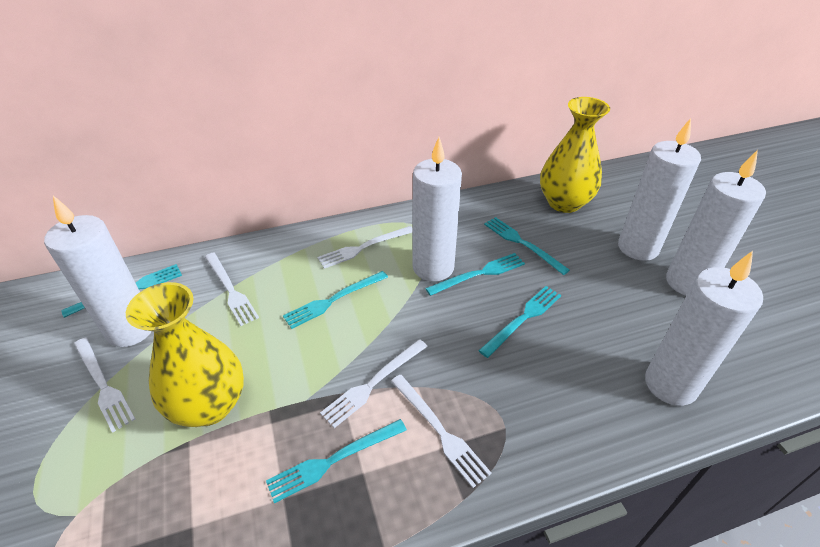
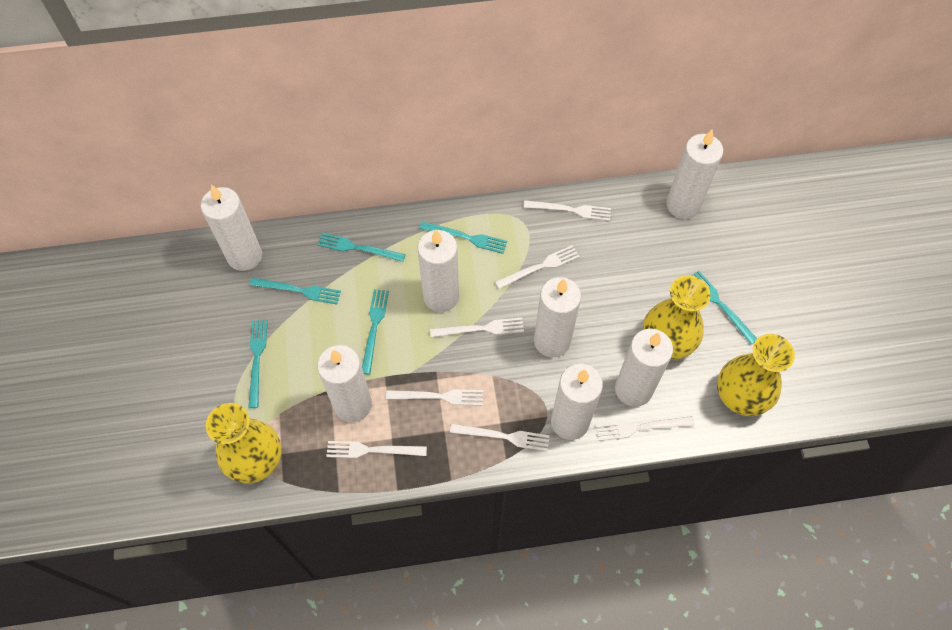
white candle: [44,196,152,347] [412,137,462,282] [618,118,701,261] [645,251,763,406] [666,150,766,296] = 5 -> [201,185,262,271] [317,345,372,422] [418,230,459,312] [534,277,581,357] [551,364,603,440] [615,329,673,407] [666,130,723,219] = 7
white fork: [74,338,135,433] [205,253,259,326] [317,226,413,269] [320,339,428,428] [391,375,492,488] = 5 -> [326,441,427,458] [386,389,483,406] [430,318,524,337] [450,423,550,451] [495,245,580,289] [523,200,611,221] [595,416,695,441] = 7
yellow vase: [126,282,244,427] [540,97,610,213] = 2 -> [206,403,282,484] [643,275,711,359] [717,334,795,416] = 3

